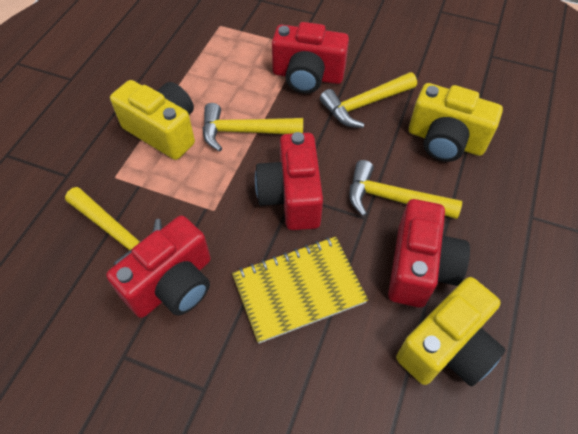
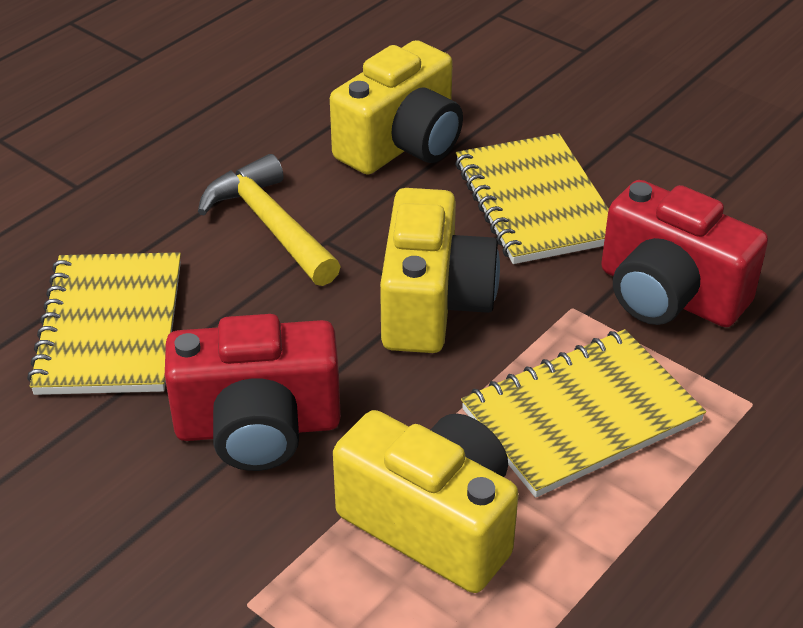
red camera: [106,215,211,318] [255,132,323,230] [272,22,349,93] [388,199,470,308] = 4 -> [165,314,341,471] [601,180,768,327] = 2
yellow hammer: [65,187,162,265] [203,103,303,152] [320,72,417,128] [349,160,462,219] = 4 -> [198,154,341,286] = 1
yellow notebook: [232,237,368,343] = 1 -> [27,252,181,395] [455,133,609,264] [461,329,706,498] = 3

